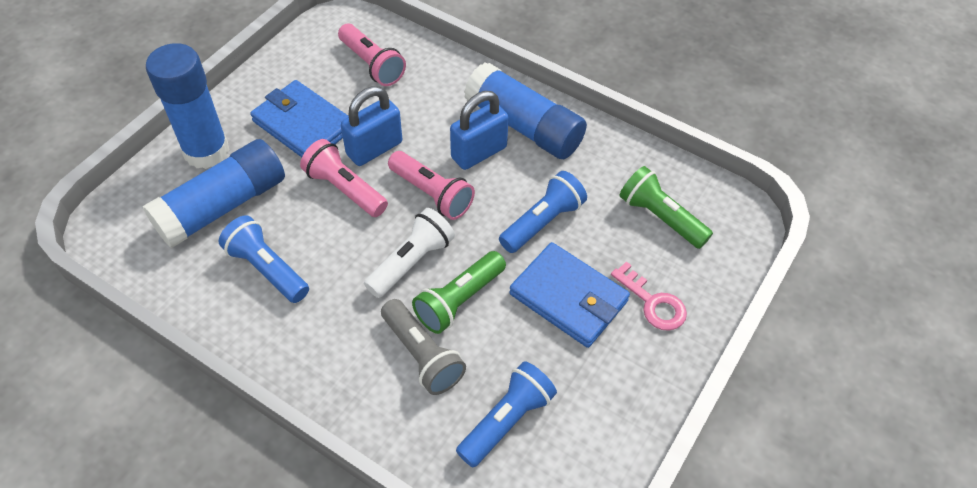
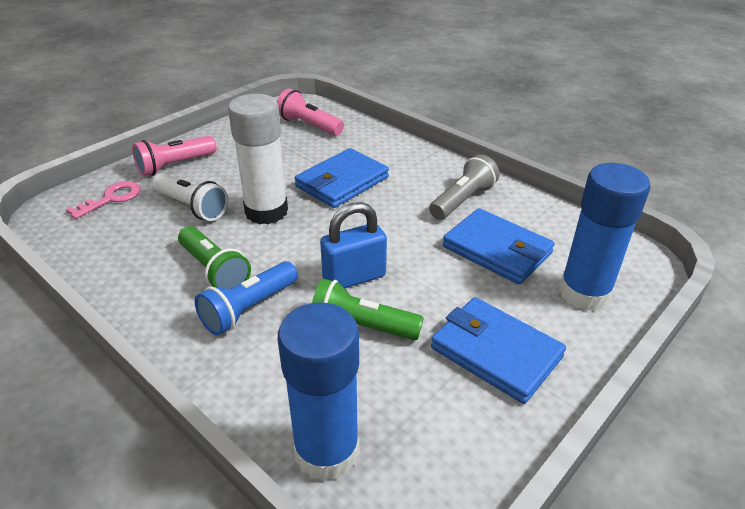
blue flashlight: [219,215,309,303] [456,361,557,467] [499,171,587,253] = 3 -> [195,261,298,335] = 1
blue glue stick: [143,139,285,248] [146,43,230,169] [464,62,587,159] = 3 -> [278,302,359,482] [559,163,650,311] = 2
blue padlock: [341,86,402,166] [450,91,509,170] = 2 -> [320,202,387,288] = 1
blue wallet: [250,80,349,157] [509,242,630,348] = 2 -> [295,148,389,208] [431,297,566,404] [443,208,555,284] = 3
pink flashlight: [300,139,388,217] [338,24,406,86] [388,151,475,220] = 3 -> [132,136,217,176] [277,89,344,136] = 2
white glue stick: none = 0 -> [228,94,288,224] = 1

